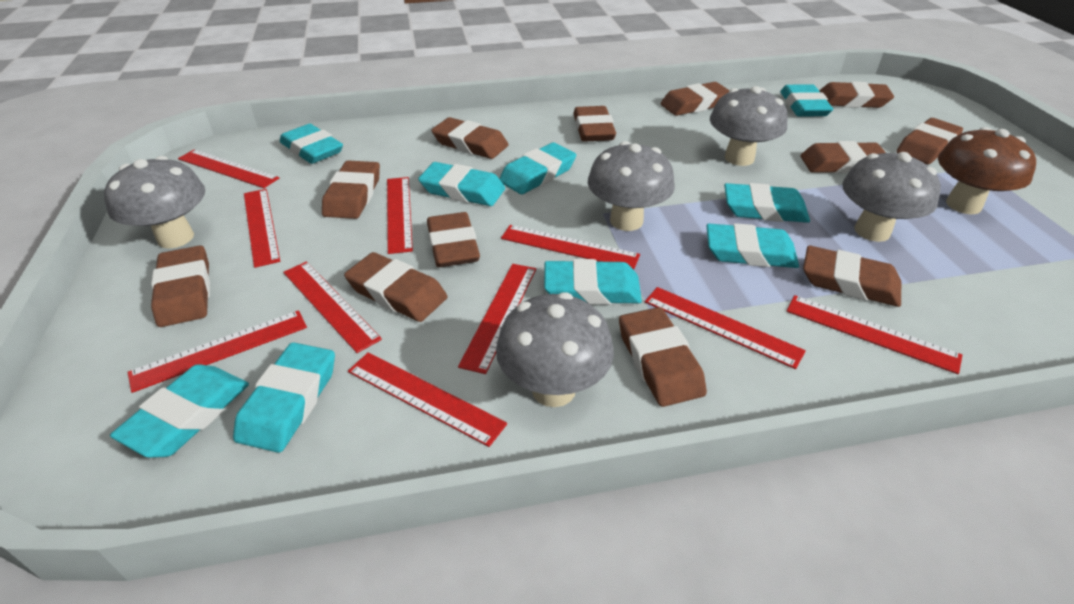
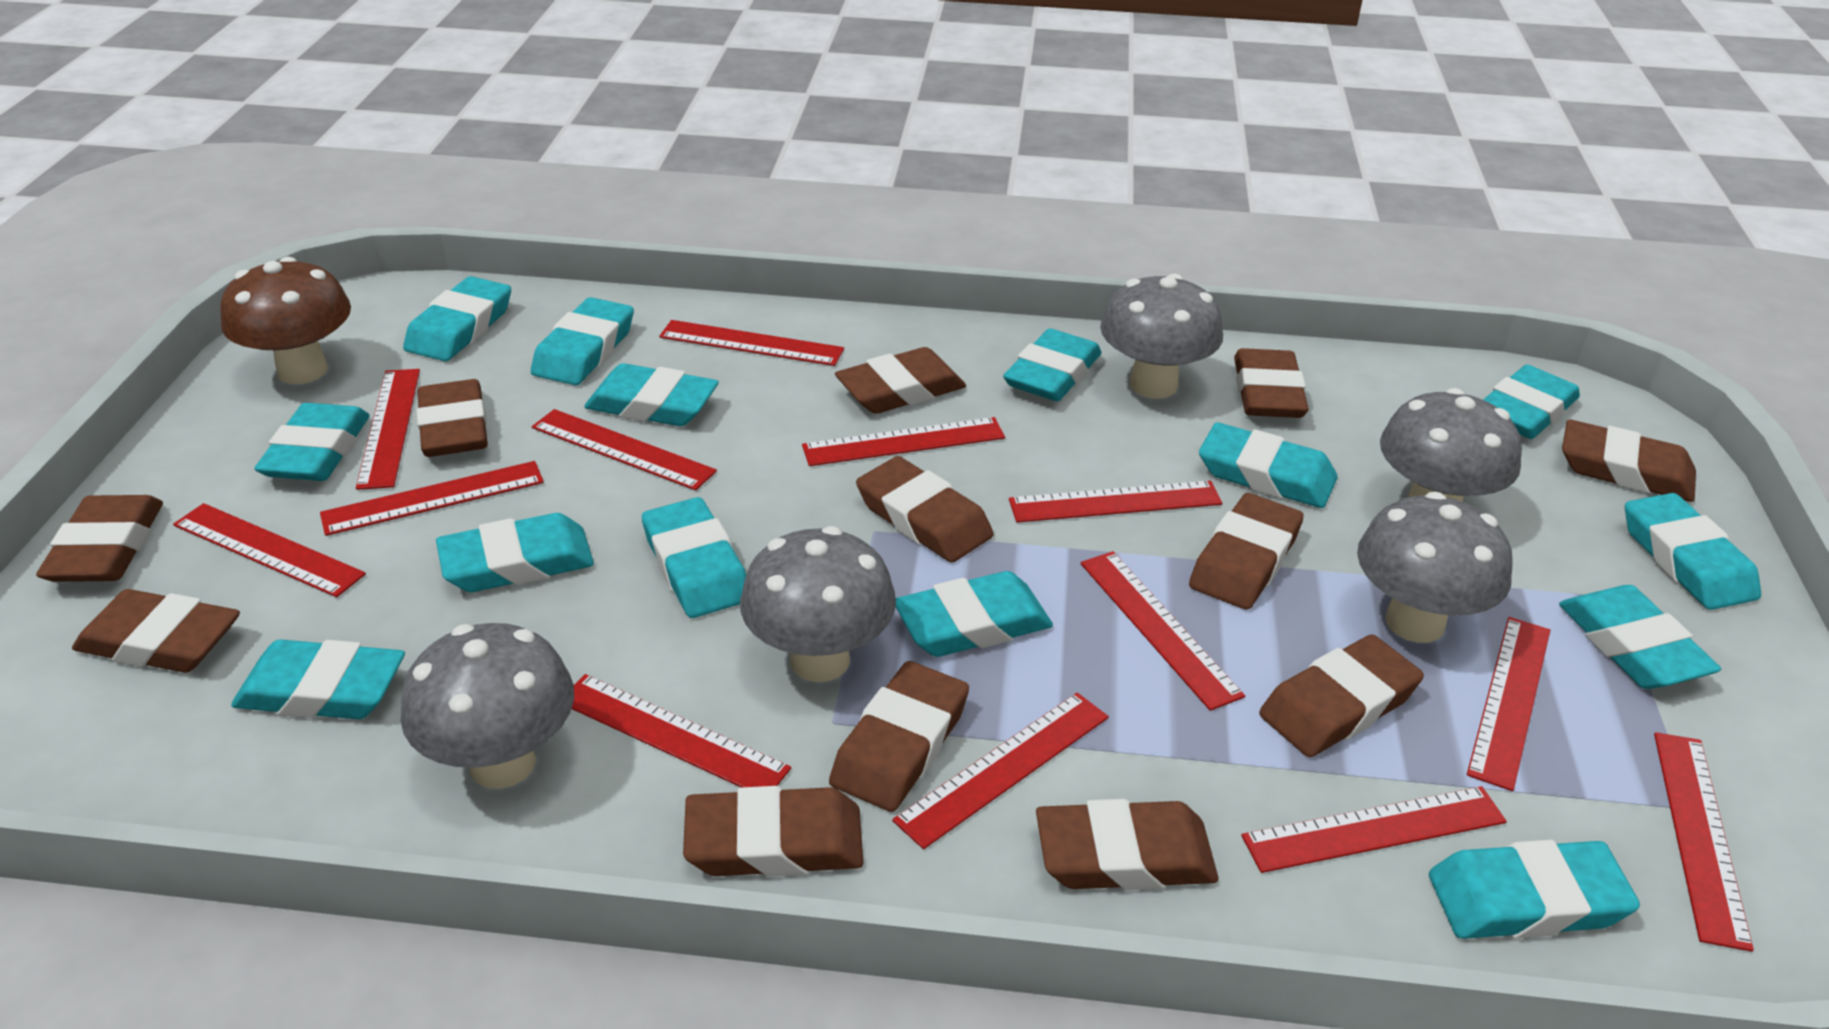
red ruler: [128,310,307,393] [178,149,279,188] [244,189,280,268] [283,262,382,353] [348,352,507,447] [387,177,413,254] [458,264,536,374] [501,225,640,270] [645,287,806,369] [787,295,962,374] = 10 -> [173,503,366,597] [320,461,544,536] [356,369,420,490] [532,409,717,490] [572,674,791,787] [659,320,844,366] [802,417,1005,466] [892,693,1109,849] [1009,481,1222,523] [1081,551,1245,711] [1241,786,1507,873] [1467,617,1550,791] [1654,732,1754,952] = 13
turquoise eraser: [110,364,249,458] [233,342,335,453] [280,124,343,164] [418,162,505,206] [499,143,576,194] [544,259,642,305] [706,223,799,268] [724,183,810,223] [780,84,833,116] = 9 -> [231,640,405,719] [254,403,370,481] [403,276,511,361] [436,513,594,592] [531,297,634,385] [584,363,719,426] [642,497,746,618] [895,571,1053,657] [1003,328,1102,401] [1199,422,1338,508] [1429,840,1640,939] [1483,365,1580,439] [1559,585,1721,689] [1625,493,1761,610] = 14

